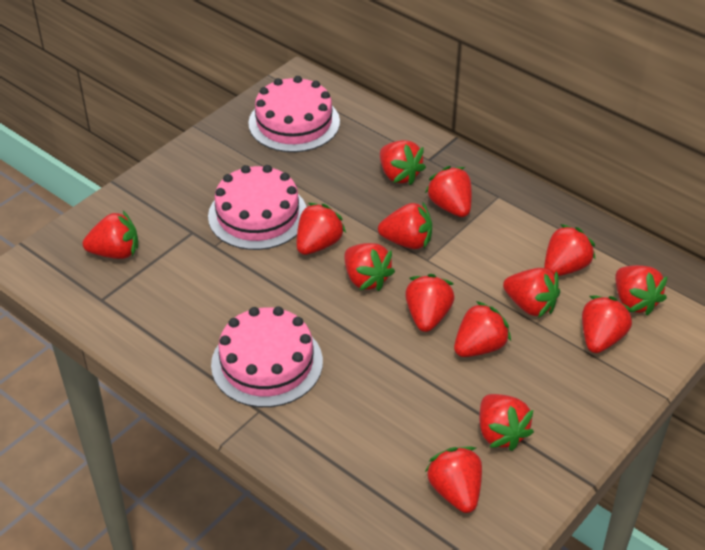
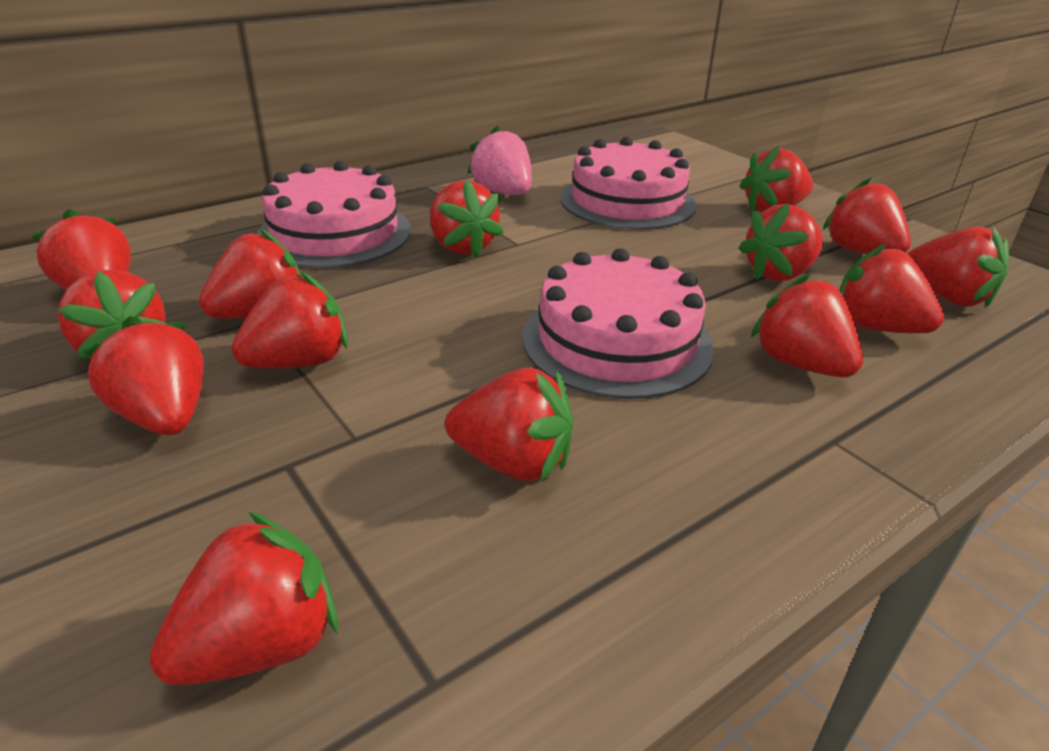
pink strawberry: none = 0 -> [467,126,532,195] = 1

